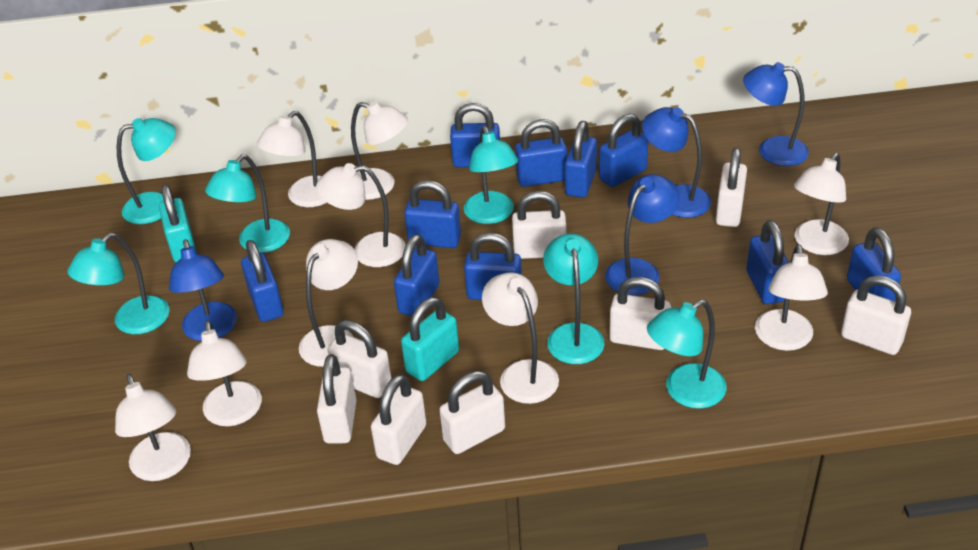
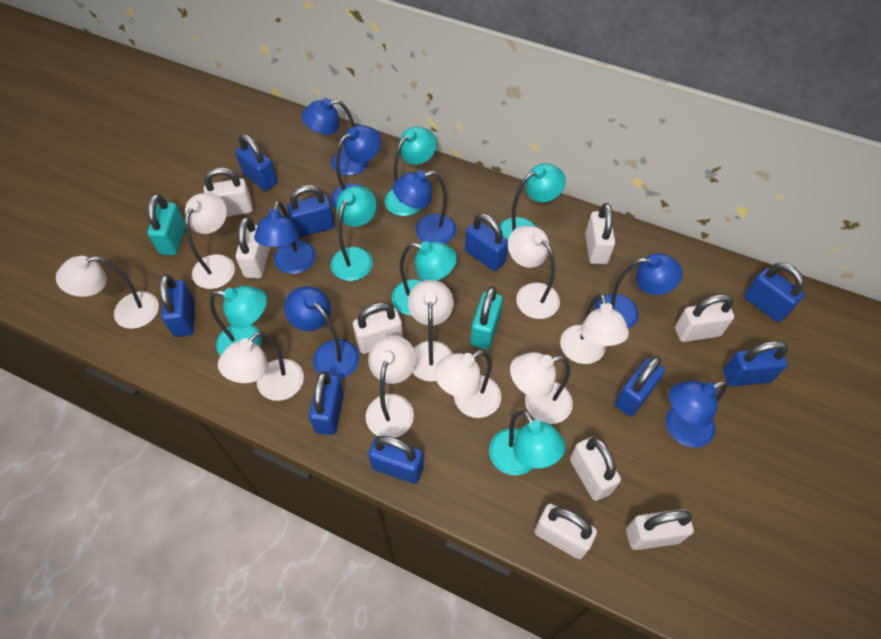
blue lamp: [169,239,237,341] [605,174,680,295] [642,107,711,218] [743,62,809,166] = 4 -> [254,201,316,274] [284,286,359,379] [302,98,369,176] [331,125,381,208] [393,170,456,244] [594,253,682,329] [666,380,727,447] = 7
blue padlock: [241,240,283,322] [394,234,439,316] [404,180,461,248] [450,103,500,167] [464,233,522,300] [515,119,567,187] [565,121,597,198] [599,114,648,187] [747,220,789,304] [847,227,901,301] = 10 -> [159,274,195,337] [235,134,278,191] [287,185,335,238] [309,371,344,435] [368,436,424,484] [465,213,508,271] [615,356,665,416] [723,341,789,386] [744,263,804,322] = 9

